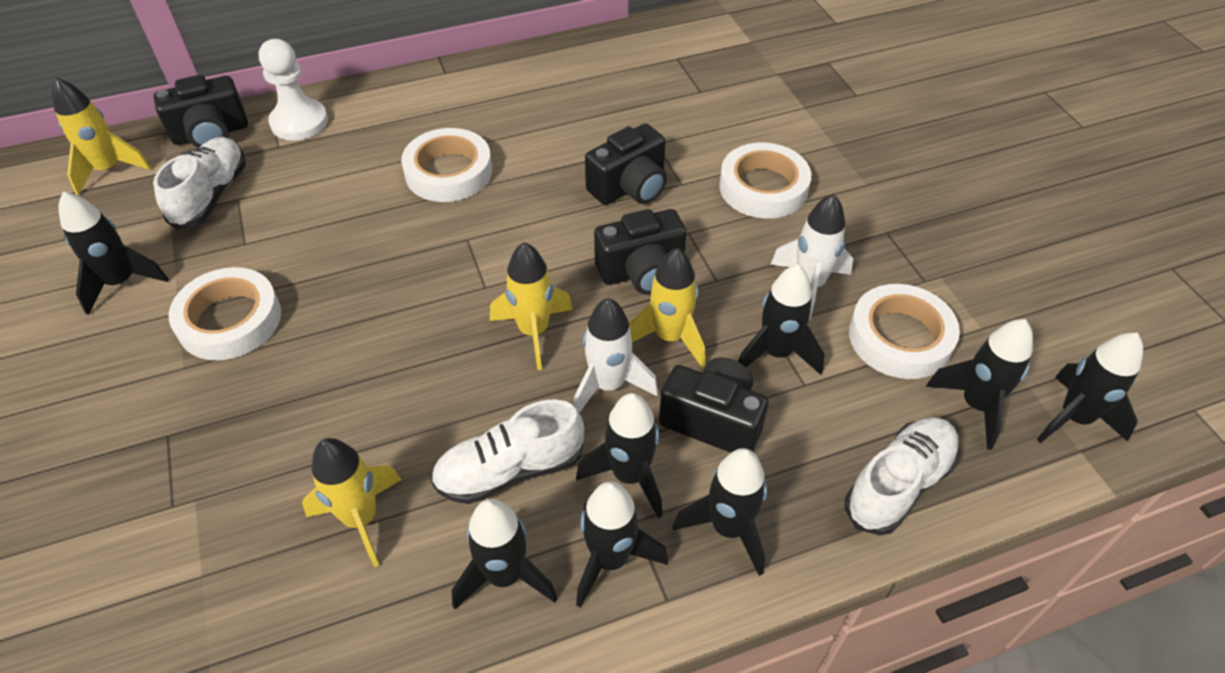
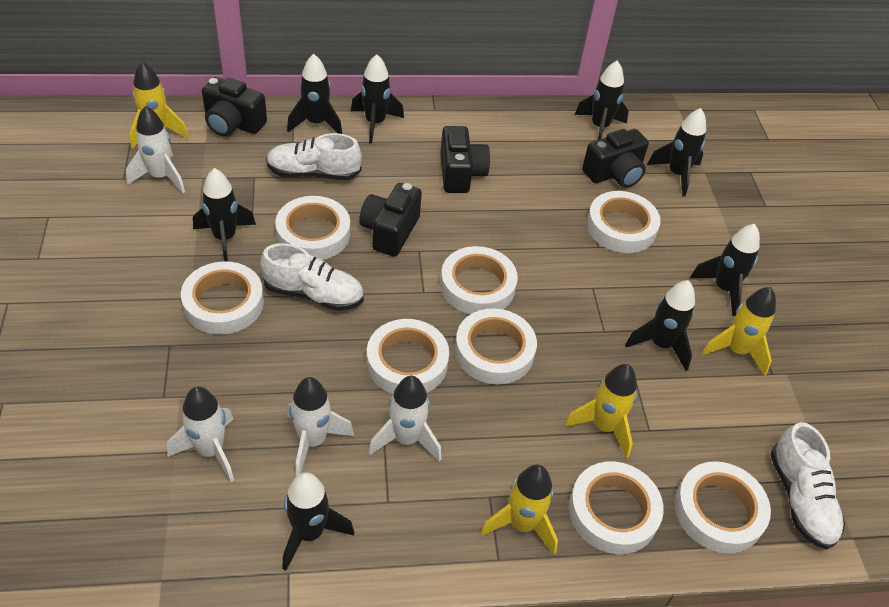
white pawn: [259,39,328,141] = 1 -> none = 0
white rocket: [573,298,658,413] [770,194,853,320] = 2 -> [126,106,185,193] [167,386,234,482] [286,377,354,476] [368,376,441,462] = 4
white tape: [169,267,281,360] [401,128,492,202] [719,142,811,219] [849,284,960,379] = 4 -> [181,261,264,334] [275,196,350,260] [367,319,449,394] [440,246,518,314] [455,308,537,384] [569,461,664,554] [587,191,661,253] [674,461,771,554] = 8

